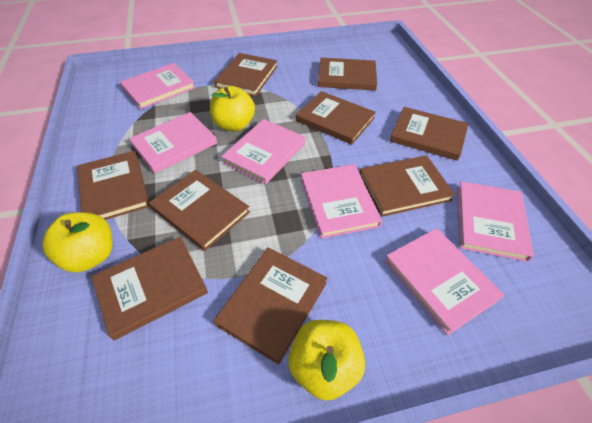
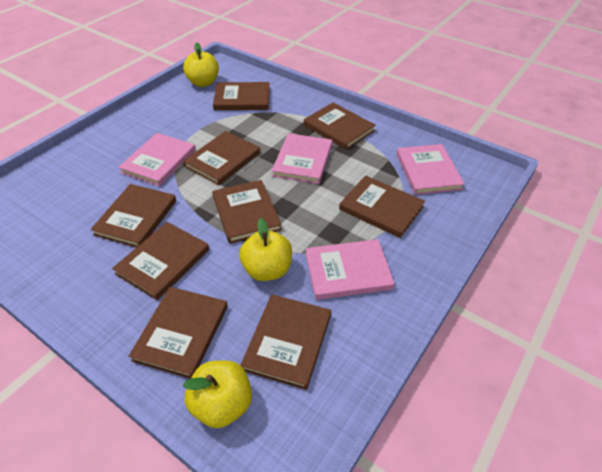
pink book: [120,63,196,109] [129,112,217,174] [221,119,306,184] [301,164,382,239] [385,228,504,335] [458,181,534,262] = 6 -> [118,133,196,187] [272,133,332,184] [306,239,395,300] [396,144,465,195] = 4

